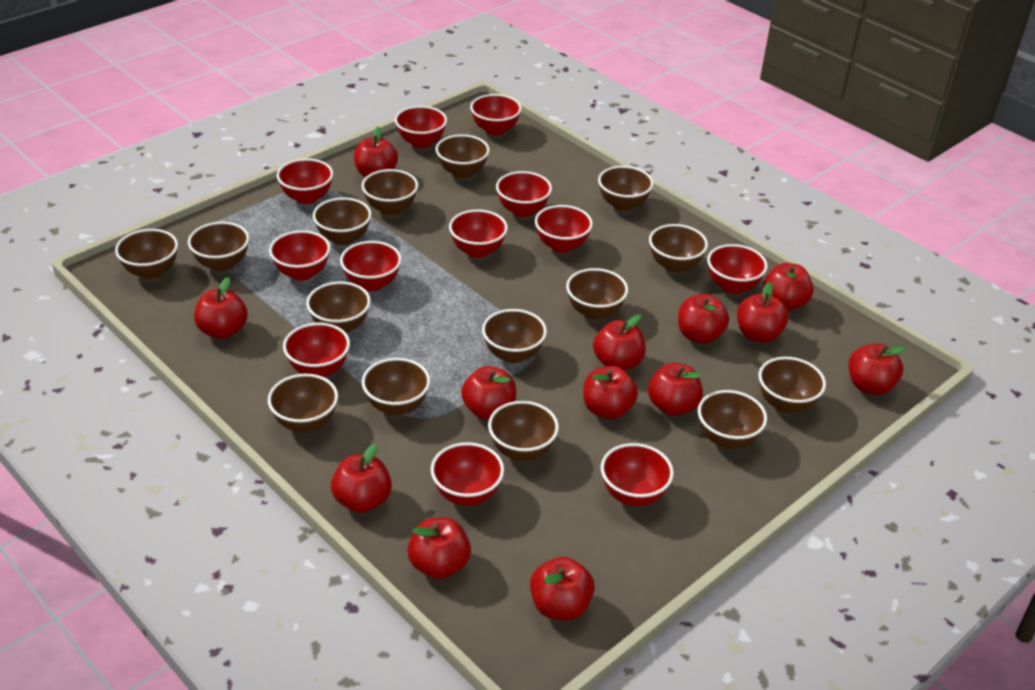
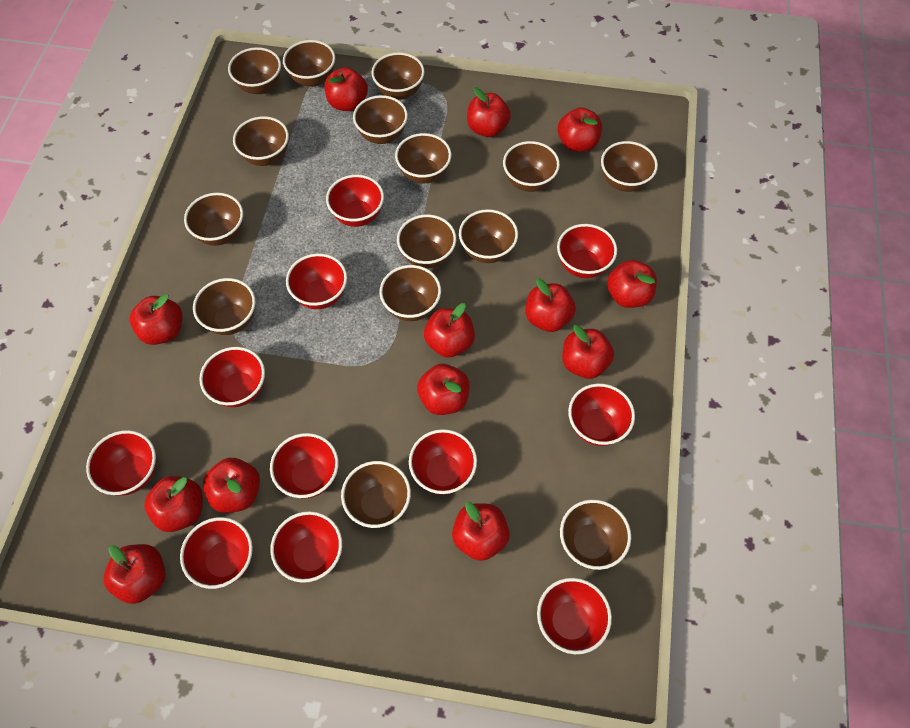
red bowl: [269,230,330,281] [277,158,333,204] [283,323,350,377] [340,241,402,291] [395,106,447,148] [431,442,504,506] [449,210,508,258] [470,94,522,136] [496,171,552,217] [535,205,593,253] [601,443,674,506] [707,244,768,294] = 12 -> [86,430,156,496] [180,517,253,589] [199,347,265,407] [270,433,339,499] [270,511,342,583] [286,253,347,309] [326,175,384,227] [409,429,477,495] [537,578,612,654] [557,224,617,278] [568,383,635,446] = 11

